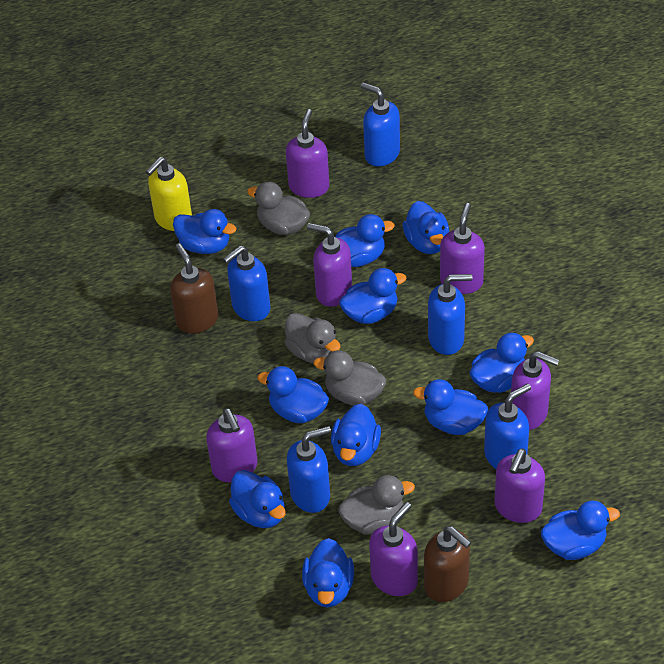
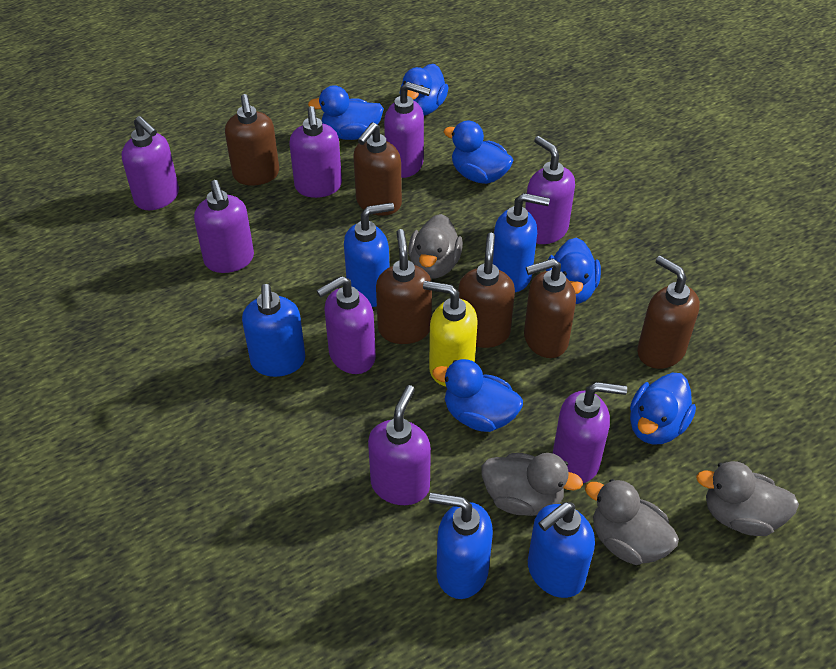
blue duck: [173,209,236,254] [229,470,286,528] [257,366,329,423] [302,538,354,607] [331,404,381,466] [336,214,395,267] [339,268,406,324] [402,201,449,254] [413,379,488,435] [470,332,534,393] [541,501,620,560] = 11 -> [308,85,384,140] [401,64,449,116] [432,359,523,432] [444,120,514,184] [546,238,601,304] [630,373,696,445] = 6
brown soap dispenser: [170,243,218,333] [424,526,472,602] = 2 -> [225,94,279,186] [353,122,402,216] [376,229,432,344] [458,233,515,348] [524,258,576,358] [637,256,700,369] = 6
purple soap dispenser: [206,408,257,482] [286,109,329,198] [307,223,352,307] [369,502,418,596] [440,203,485,294] [494,449,545,523] [511,351,559,430] = 7 -> [122,116,179,210] [194,180,254,273] [289,106,342,198] [316,276,376,374] [368,385,431,505] [384,82,431,178] [525,136,575,244] [553,382,627,483] = 8

